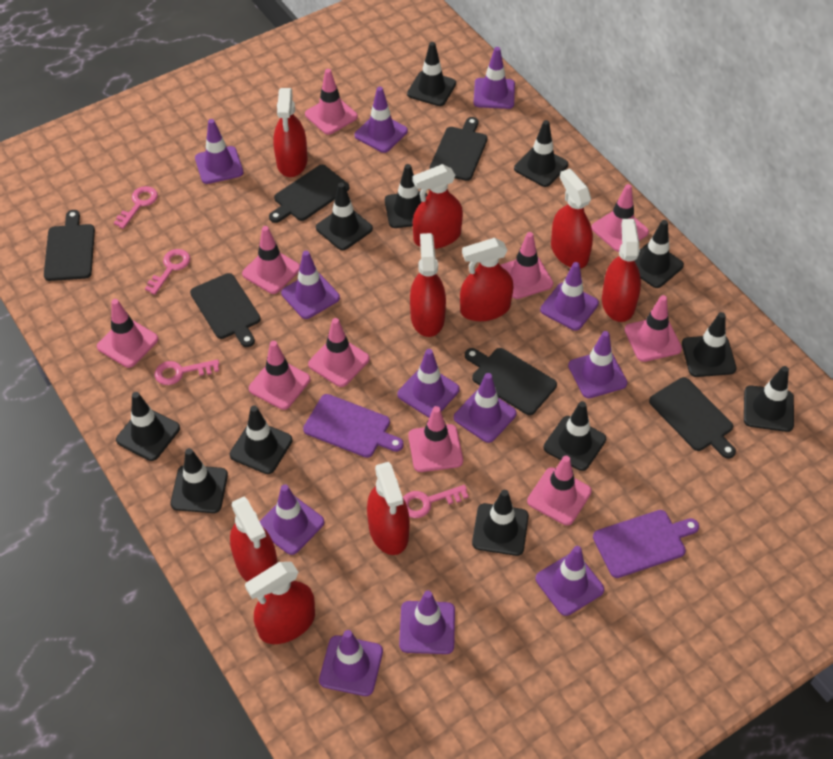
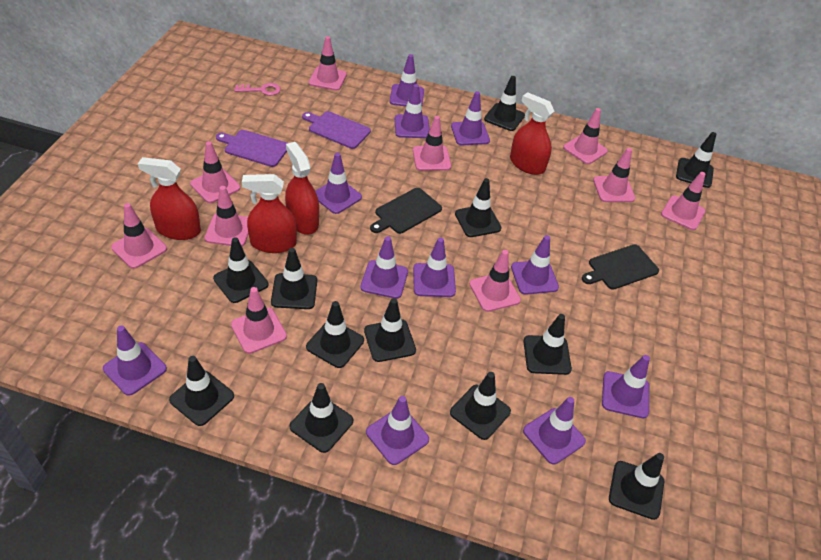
black cutting board: [44,210,95,281] [190,273,261,347] [269,165,349,223] [430,117,488,181] [465,348,557,415] [649,377,736,459] = 6 -> [370,188,442,234] [582,245,659,290] = 2
pink key: [114,186,158,229] [145,249,190,295] [155,359,219,385] [403,485,469,518] = 4 -> [234,83,281,96] = 1
purple traffic cone: [195,119,243,184] [259,484,324,555] [281,251,340,319] [319,630,383,696] [354,87,408,153] [397,349,460,418] [399,590,455,654] [454,373,517,443] [474,47,515,109] [536,546,604,616] [540,262,599,330] [568,331,627,398] = 12 -> [103,325,167,396] [315,153,362,214] [360,236,408,299] [366,396,429,465] [390,54,424,106] [395,84,430,138] [413,237,456,297] [451,91,490,145] [511,235,559,295] [523,397,586,464] [602,355,650,418] = 11
red spray bottle: [230,497,277,582] [245,562,315,644] [274,88,307,177] [367,462,410,555] [410,233,446,337] [413,164,463,249] [460,238,513,321] [551,168,593,268] [602,219,641,322] = 9 -> [138,157,201,240] [242,174,297,253] [285,142,319,235] [510,92,555,175] = 4

